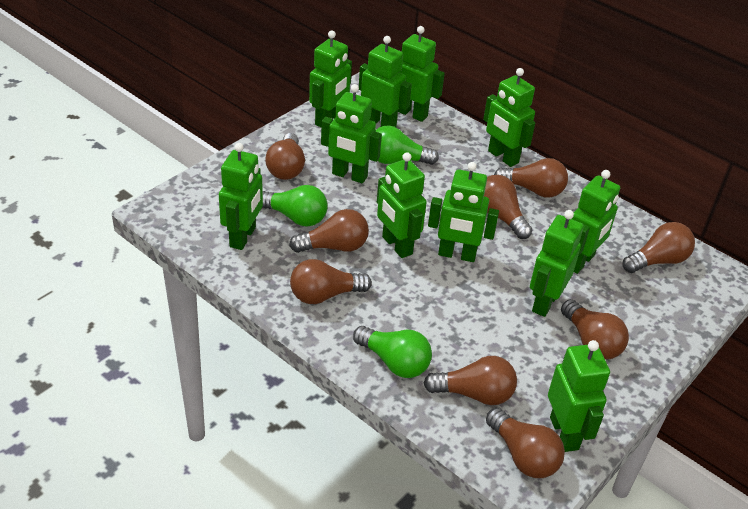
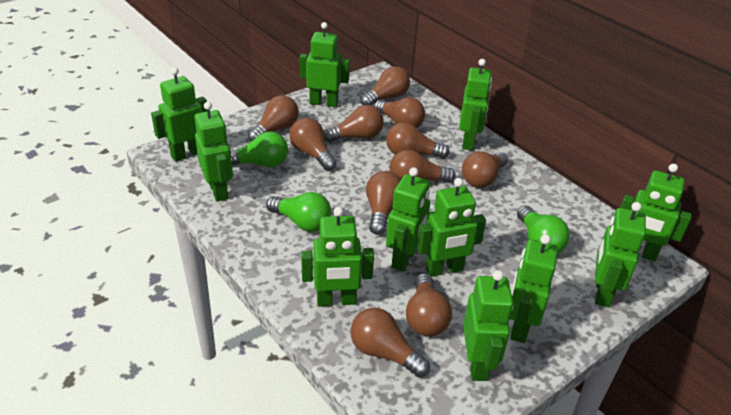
brown light bulb: [265,133,305,180] [289,209,369,253] [290,259,372,304] [424,356,517,405] [484,175,532,239] [486,408,565,478] [494,158,568,198] [561,299,629,359] [622,222,695,273] = 9 -> [248,95,299,141] [289,118,337,171] [324,105,384,143] [351,308,430,377] [361,66,410,105] [366,171,401,235] [374,97,425,128] [386,122,450,159] [389,150,456,183] [406,273,452,336] [462,151,508,188] = 11

